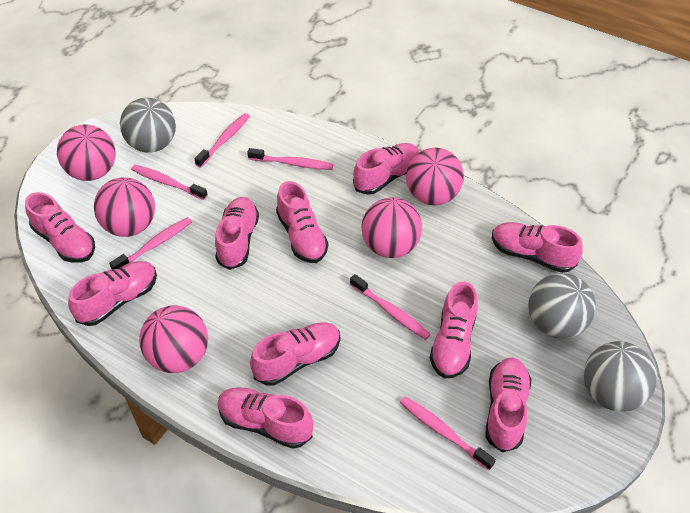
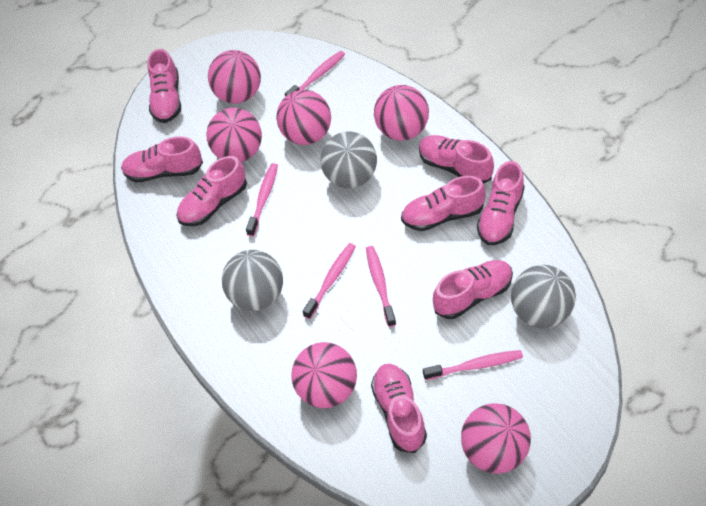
pink ball: [57,124,115,181] [94,177,155,237] [139,305,208,373] [361,197,422,258] [406,148,464,206] = 5 -> [206,108,262,162] [208,50,261,104] [276,90,331,145] [291,342,357,408] [374,85,429,141] [461,403,531,474] = 6
pink shoe: [25,192,95,263] [68,261,157,326] [215,197,259,270] [218,387,314,449] [250,322,340,386] [276,181,328,263] [353,143,419,195] [430,282,478,378] [485,357,532,452] [492,222,583,273] = 10 -> [121,136,203,183] [147,49,181,123] [176,156,247,226] [371,364,427,453] [401,176,486,231] [419,135,494,184] [433,260,513,319] [477,161,525,245] = 8
pink toothbrush: [109,217,192,269] [131,165,208,200] [194,113,250,168] [247,148,333,170] [350,274,431,340] [400,396,496,470] = 6 -> [246,163,278,237] [285,51,345,97] [303,243,356,319] [366,246,396,327] [423,350,523,380] = 5

